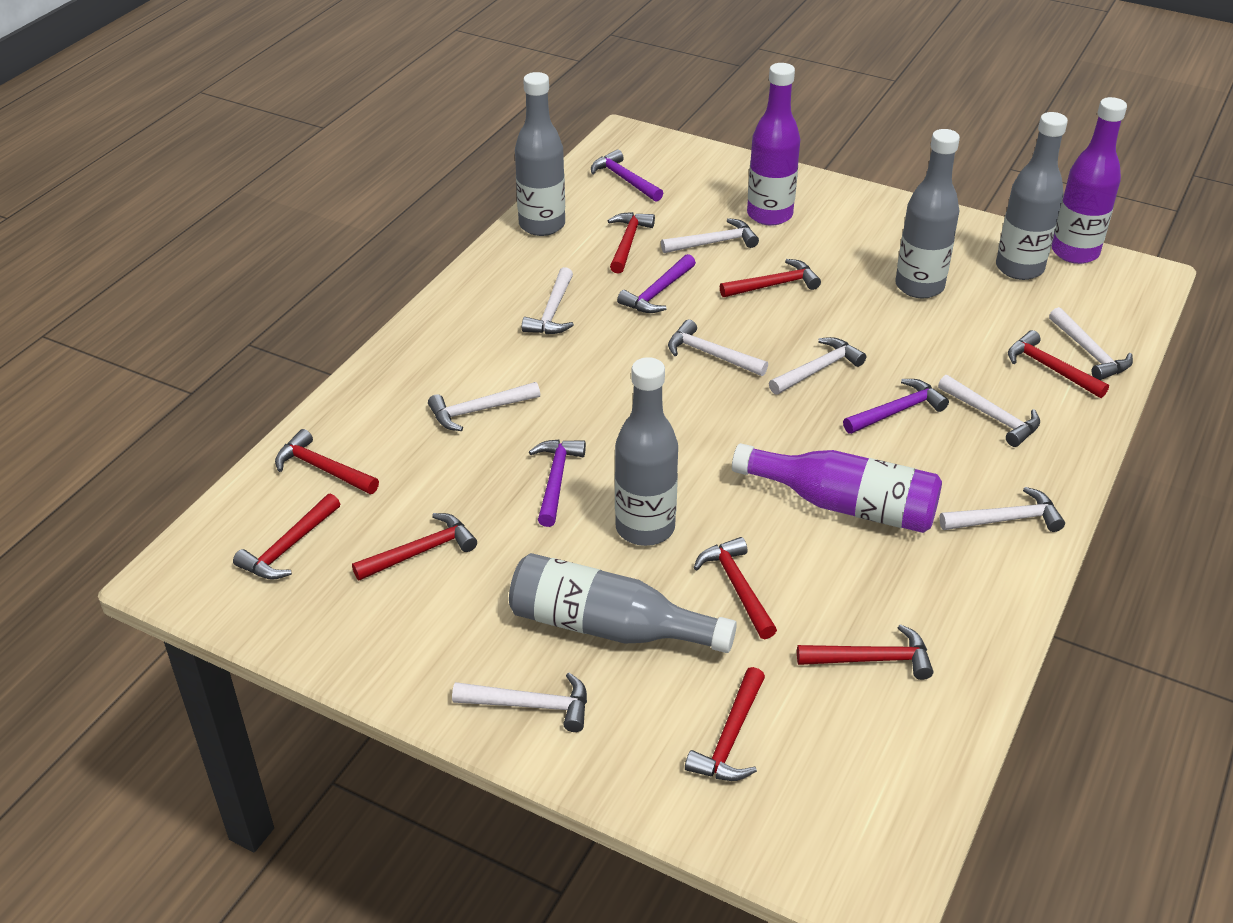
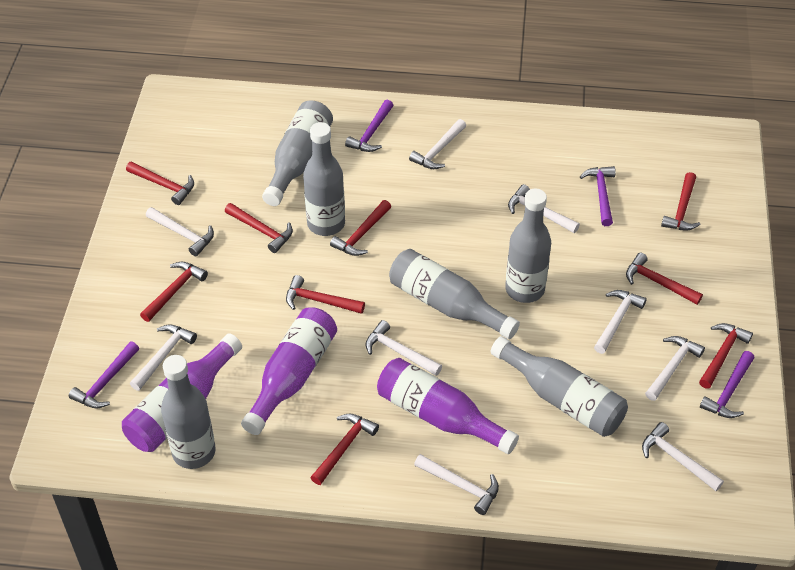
grey bottle: [509,553,737,653] [515,72,565,236] [615,357,678,546] [895,129,960,298] [996,112,1068,280] = 5 -> [161,355,216,469] [262,100,333,206] [303,122,345,236] [389,249,520,339] [491,336,628,437] [505,189,551,303] = 6

